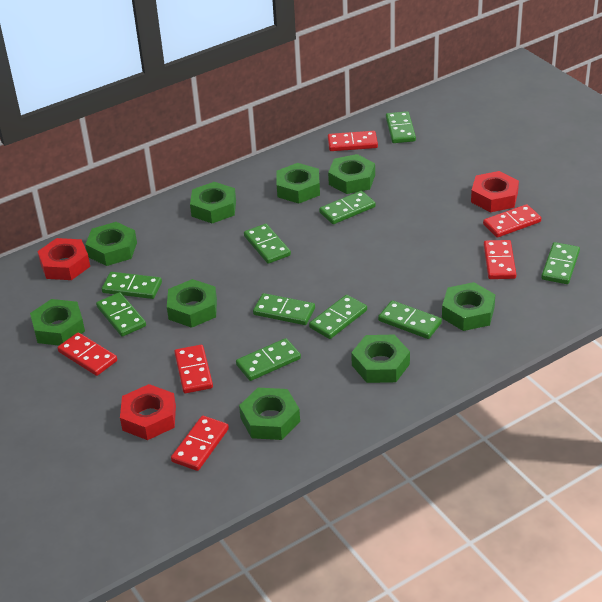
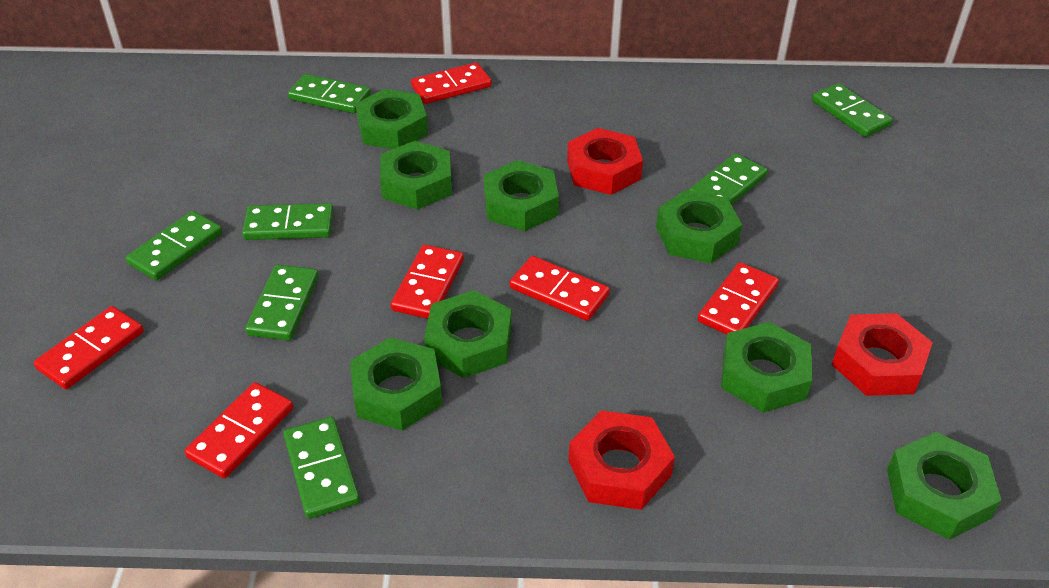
green domino: [96,292,146,337] [102,272,162,299] [236,338,301,381] [244,224,291,264] [253,293,315,325] [309,295,367,339] [319,191,376,224] [378,300,442,339] [386,111,416,143] [541,242,580,284] = 10 -> [126,211,222,281] [242,203,334,240] [245,265,319,341] [283,417,360,519] [288,74,371,113] [689,153,768,205] [812,83,893,137] = 7
green nut: [30,299,85,346] [85,222,137,266] [167,279,217,328] [190,182,236,223] [239,388,300,440] [277,163,320,204] [328,154,375,194] [351,335,410,383] [442,282,495,331] = 9 -> [350,337,442,431] [356,89,428,149] [380,141,452,210] [424,290,512,378] [484,160,559,231] [656,190,742,263] [721,322,812,413] [887,432,1002,540] = 8

